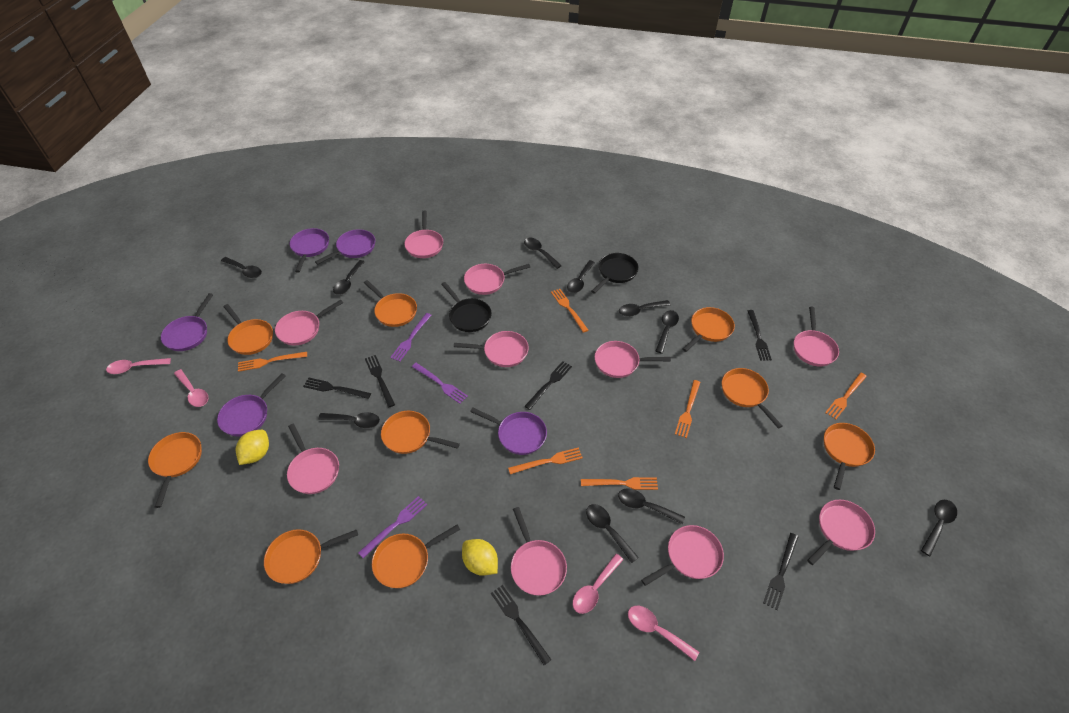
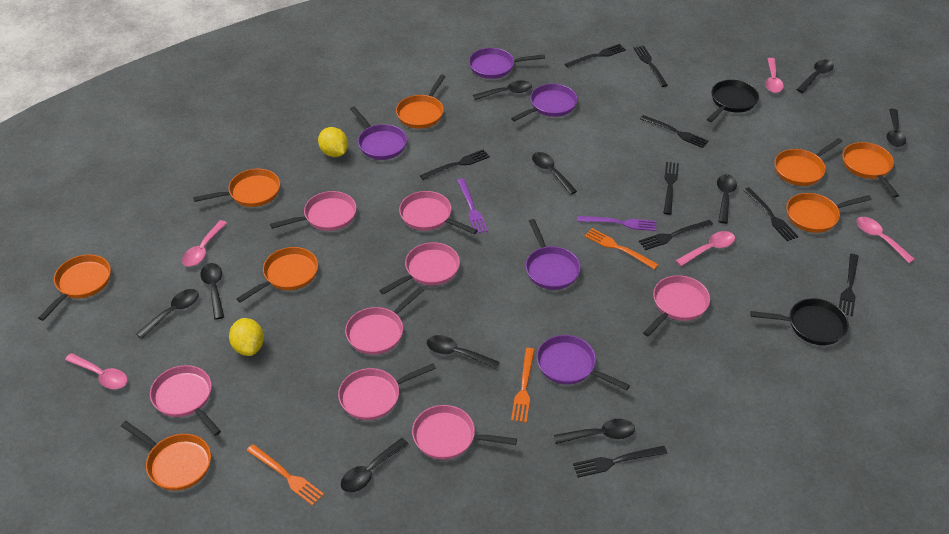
black fork: [303,377,371,399] [365,355,395,407] [491,585,552,665] [525,361,572,410] [748,310,772,361] [763,533,798,610] = 6 -> [420,149,490,180] [565,44,626,68] [573,446,667,478] [633,46,668,87] [639,220,713,250] [640,115,709,148] [664,162,679,215] [744,187,798,241] [839,254,859,316] = 9
orange fork: [238,352,307,372] [508,447,583,474] [551,289,588,333] [581,477,658,490] [675,380,700,438] [825,373,867,420] = 6 -> [247,444,324,506] [511,348,535,423] [584,228,659,270] = 3
orange pan: [148,432,202,508] [223,304,273,355] [264,529,358,584] [364,280,417,327] [372,524,460,588] [381,411,460,454] [682,307,735,352] [722,368,782,428] [824,423,875,490] = 9 -> [38,254,111,321] [121,421,211,491] [193,169,280,207] [236,247,318,303] [396,74,446,129] [774,138,843,186] [786,193,871,233] [843,142,899,198] = 8
pink pan: [275,300,343,346] [287,424,339,494] [404,210,443,258] [454,331,529,367] [464,264,530,295] [511,507,567,596] [595,341,671,378] [641,525,724,586] [794,307,839,367] [807,500,875,565] = 10 -> [150,365,221,436] [270,191,357,231] [338,363,436,420] [345,287,424,355] [379,242,460,295] [399,191,478,234] [412,405,517,460] [643,275,710,336] = 8
pink spoon: [106,358,171,374] [174,369,208,407] [573,554,624,614] [628,606,699,661] = 4 -> [65,353,128,389] [182,220,227,267] [675,231,735,266] [765,58,784,93] [857,217,915,263] = 5
purple fork: [358,496,427,558] [390,313,431,362] [412,363,468,404] = 3 -> [457,178,488,234] [577,216,656,231] = 2

